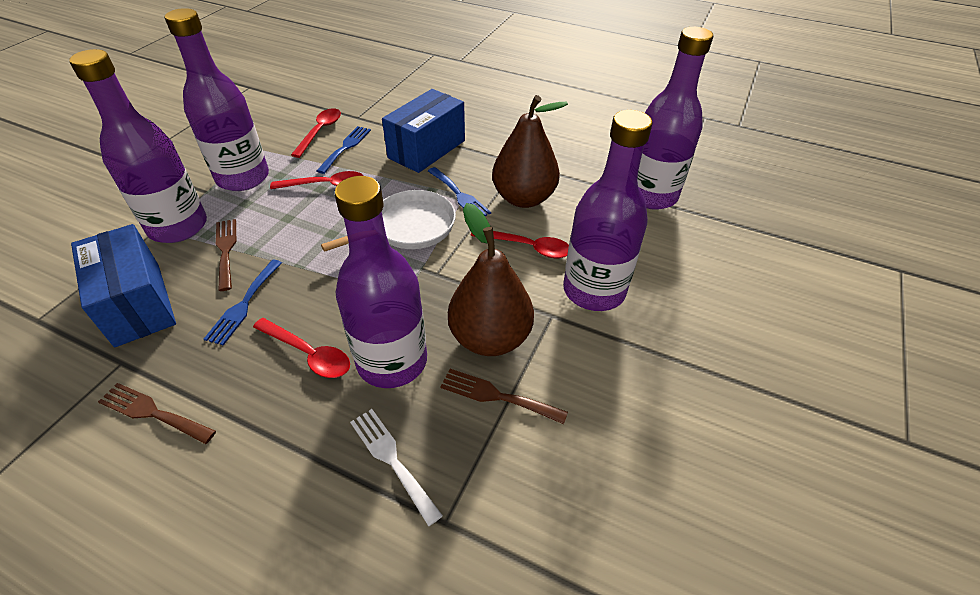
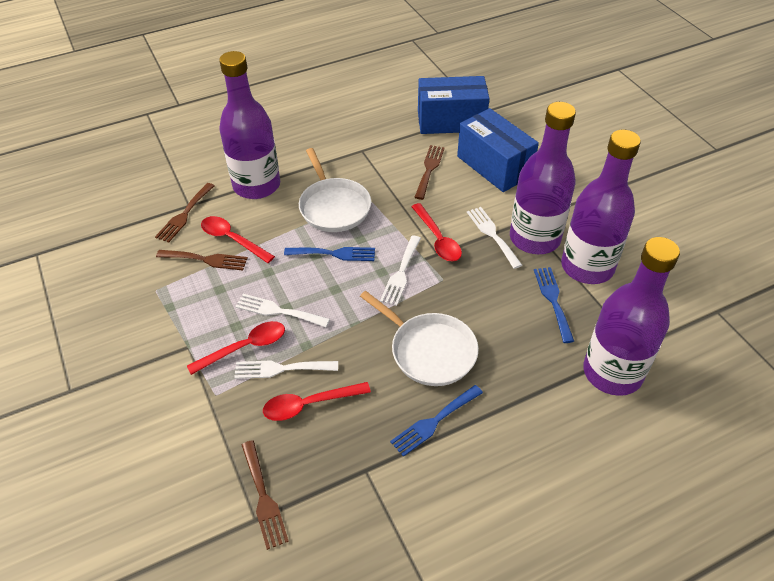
brown fork: [98,383,216,444] [216,219,236,291] [440,369,568,424] = 3 -> [155,183,214,243] [156,250,248,271] [242,440,289,550] [414,145,445,200] = 4
brown pear: [448,203,534,356] [492,95,568,208] = 2 -> none = 0
purple bottle: [69,49,207,243] [165,8,269,191] [335,176,427,388] [563,110,653,311] [637,27,713,210] = 5 -> [219,51,280,199] [510,102,576,254] [561,130,641,284] [583,237,680,396] = 4
white fork: [350,409,443,526] = 1 -> [234,360,338,379] [235,294,330,327] [380,236,421,306] [467,207,522,269] = 4
white pan: [321,190,456,251] = 1 -> [299,148,371,232] [360,291,479,386] = 2

